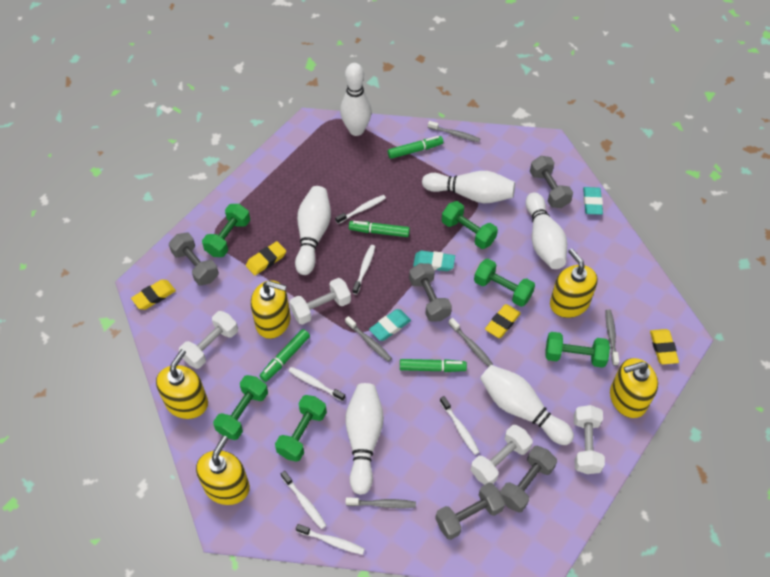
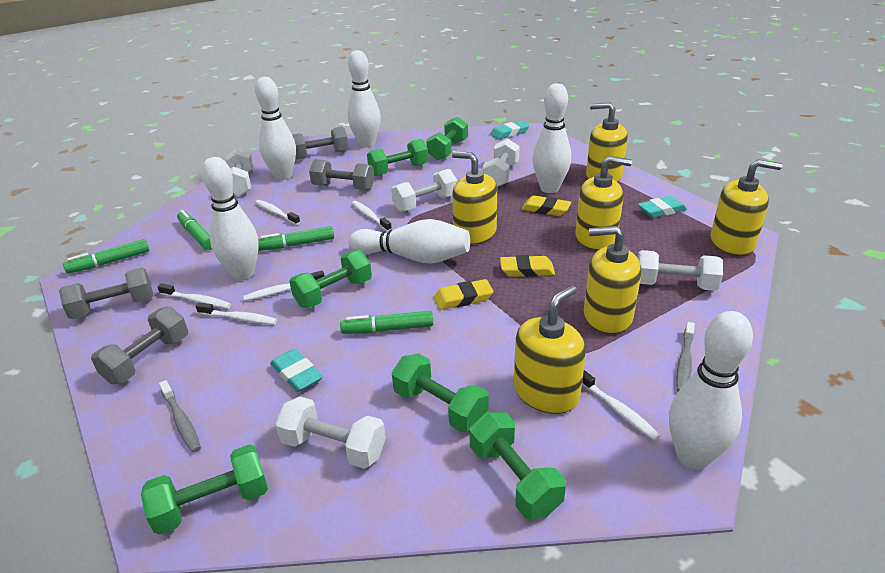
grey dumbbell: [169,233,219,286] [409,263,452,321] [435,482,505,540] [500,446,557,513] [530,156,573,208] = 5 -> [59,268,153,319] [91,306,188,384] [292,126,349,159] [309,159,375,191] = 4
grey toothbrush: [345,316,392,362] [346,497,416,508] [428,121,480,142] [448,318,493,367] [606,310,619,366] = 5 -> [159,380,201,453] [676,322,695,391] = 2
white dumbbell: [179,311,238,369] [289,278,351,325] [471,425,533,485] [574,405,605,474] = 4 -> [225,148,254,197] [275,396,386,469] [391,169,457,212] [482,139,520,187] [638,250,723,291] = 5
yellow eraser: [131,279,176,310] [246,241,286,276] [485,304,521,338] [650,329,679,364] = 4 -> [434,279,493,310] [500,255,555,277] [521,195,571,216] = 3
yellow soap dispenser: [156,349,208,419] [196,435,250,505] [251,280,290,339] [550,249,598,318] [610,358,658,418] = 5 -> [452,151,497,245] [514,285,586,414] [575,156,632,250] [584,226,641,334] [586,102,628,182] [711,159,782,256] = 6

